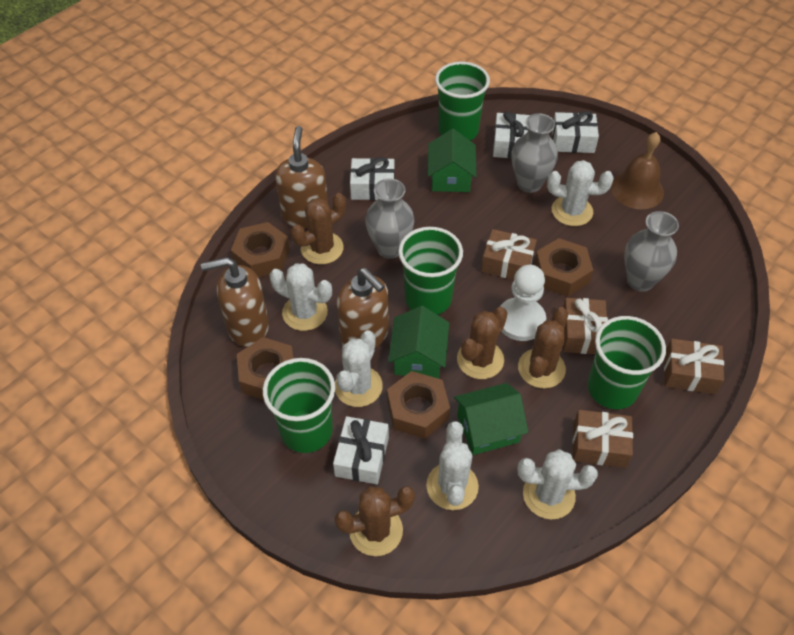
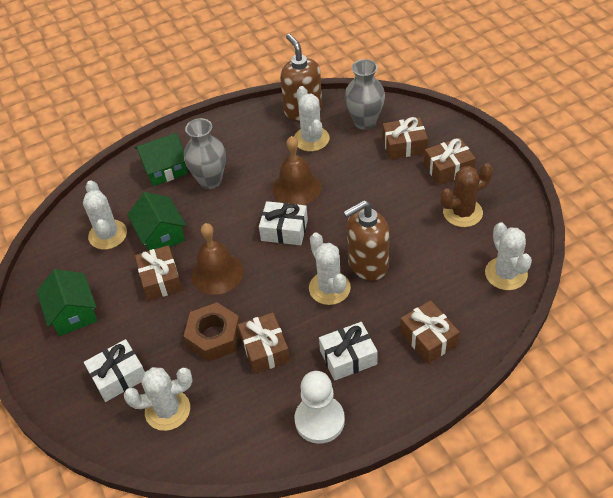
brown bell: [611,132,664,209] = 1 -> [191,223,244,295] [273,136,321,205] = 2
brown cactus: [291,193,346,264] [335,486,415,556] [457,307,508,379] [518,307,568,388] = 4 -> [440,163,493,227] = 1
brown gift: [481,229,537,280] [563,298,608,354] [573,410,633,468] [664,339,724,394] = 4 -> [135,245,182,301] [238,312,290,374] [382,117,428,160] [400,300,460,364] [424,138,476,185] = 5
brown nut: [231,222,290,277] [237,337,294,400] [387,371,450,439] [534,238,593,297] = 4 -> [184,302,240,362] = 1
brown soap dispenser: [201,257,269,347] [275,126,328,228] [337,268,389,348] = 3 -> [280,34,322,121] [343,200,389,281] = 2
green cup: [263,358,335,453] [398,227,463,315] [435,62,490,141] [588,316,666,409] = 4 -> none = 0
grey vase: [365,178,415,259] [512,113,558,193] [624,211,679,292] = 3 -> [184,118,226,189] [345,59,385,130] = 2
white gift: [333,416,389,484] [350,157,395,200] [493,111,530,159] [552,111,599,153] = 4 -> [84,339,145,402] [259,201,308,245] [319,322,378,381] = 3

